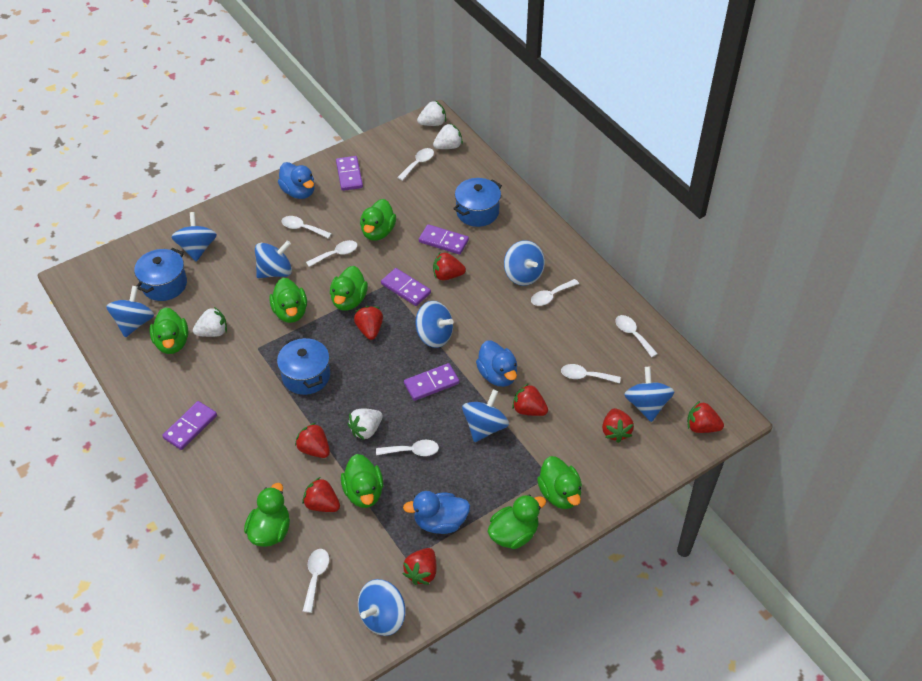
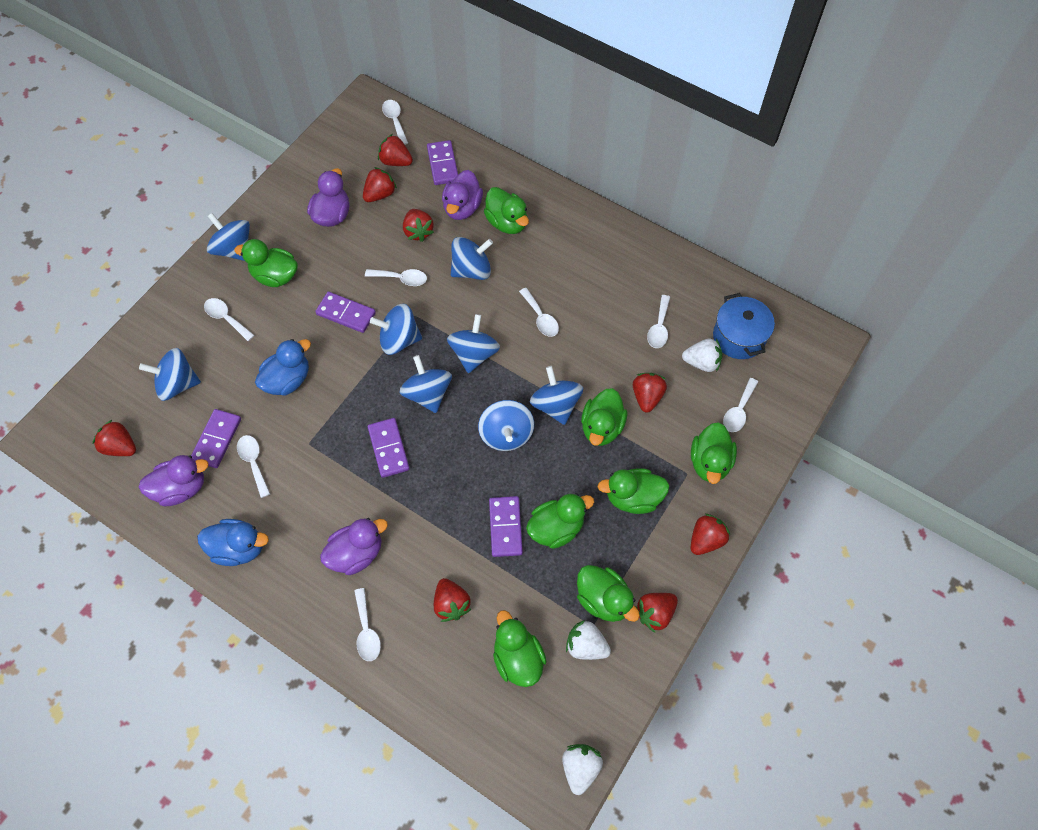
blue duck: [278,162,315,199] [403,491,470,534] [476,340,517,387] = 3 -> [197,519,269,566] [255,339,311,396] = 2
blue pot: [134,248,187,301] [277,337,330,395] [453,178,502,227] = 3 -> [713,293,775,359] = 1
purple duck: none = 0 -> [138,455,209,506] [307,168,349,227] [320,518,388,575] [442,170,483,220] = 4
white strawberry: [193,307,227,337] [348,409,383,440] [417,101,446,126] [433,123,463,149] = 4 -> [562,744,603,795] [566,620,611,660] [682,339,722,372] = 3

